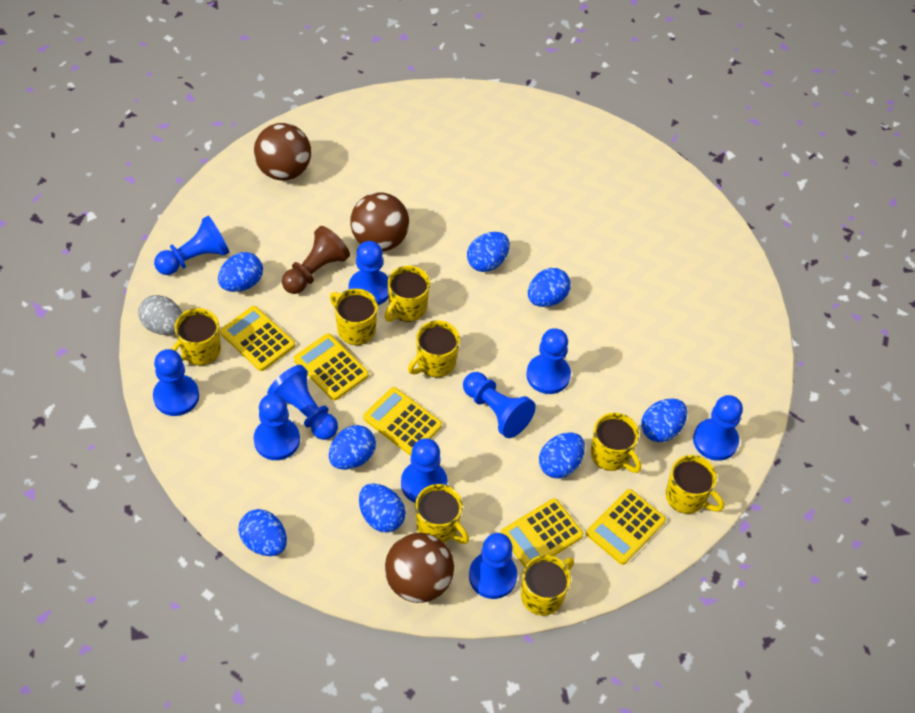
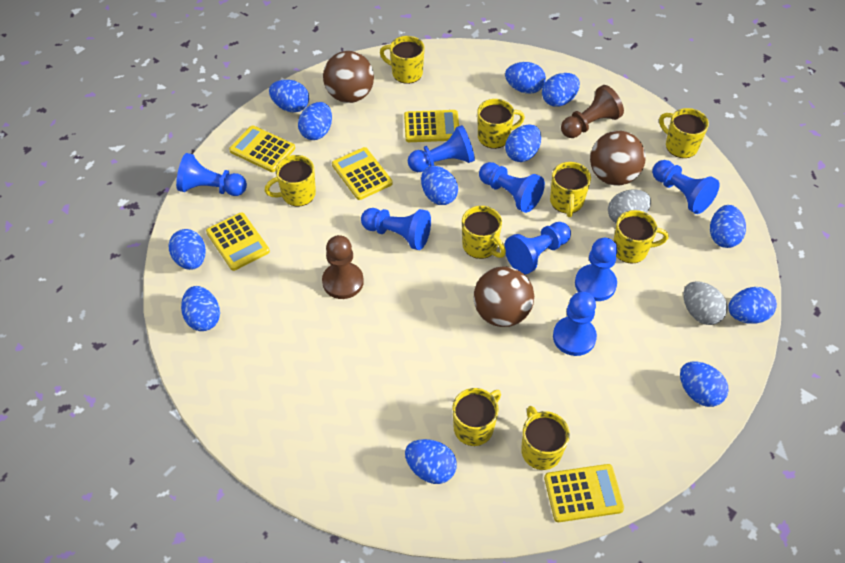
blue egg: [218,252,263,292] [238,509,287,556] [329,425,376,470] [359,483,405,532] [467,232,510,272] [528,268,571,307] [539,433,585,478] [641,398,687,442] = 8 -> [169,229,206,270] [181,286,220,331] [269,80,309,113] [298,102,332,140] [405,439,457,484] [421,166,458,205] [505,62,546,94] [505,125,541,162] [542,73,580,107] [680,362,728,407] [710,205,746,248] [728,287,777,324] = 12
blue pawn: [153,349,199,416] [154,216,230,275] [254,394,300,460] [267,365,338,440] [349,241,389,305] [401,438,448,503] [463,372,536,438] [469,533,517,599] [526,328,571,394] [693,395,743,461] = 10 -> [176,153,247,196] [361,208,431,250] [408,125,475,172] [479,162,545,213] [504,222,571,274] [553,292,597,356] [575,238,617,301] [652,160,720,214] = 8
brown pawn: [282,226,350,294] = 1 -> [322,235,364,299] [561,85,624,138] = 2
grey egg: [138,295,182,335] = 1 -> [608,189,651,223] [683,281,728,325] = 2
yellow mug: [171,308,221,365] [330,289,378,345] [385,266,430,322] [408,320,460,377] [415,484,469,544] [521,555,574,616] [591,413,641,473] [666,455,724,514] = 8 -> [264,155,316,207] [380,36,425,84] [452,388,501,446] [462,206,506,259] [477,99,525,149] [521,406,570,470] [550,162,591,217] [613,210,668,263] [659,108,709,158] = 9

